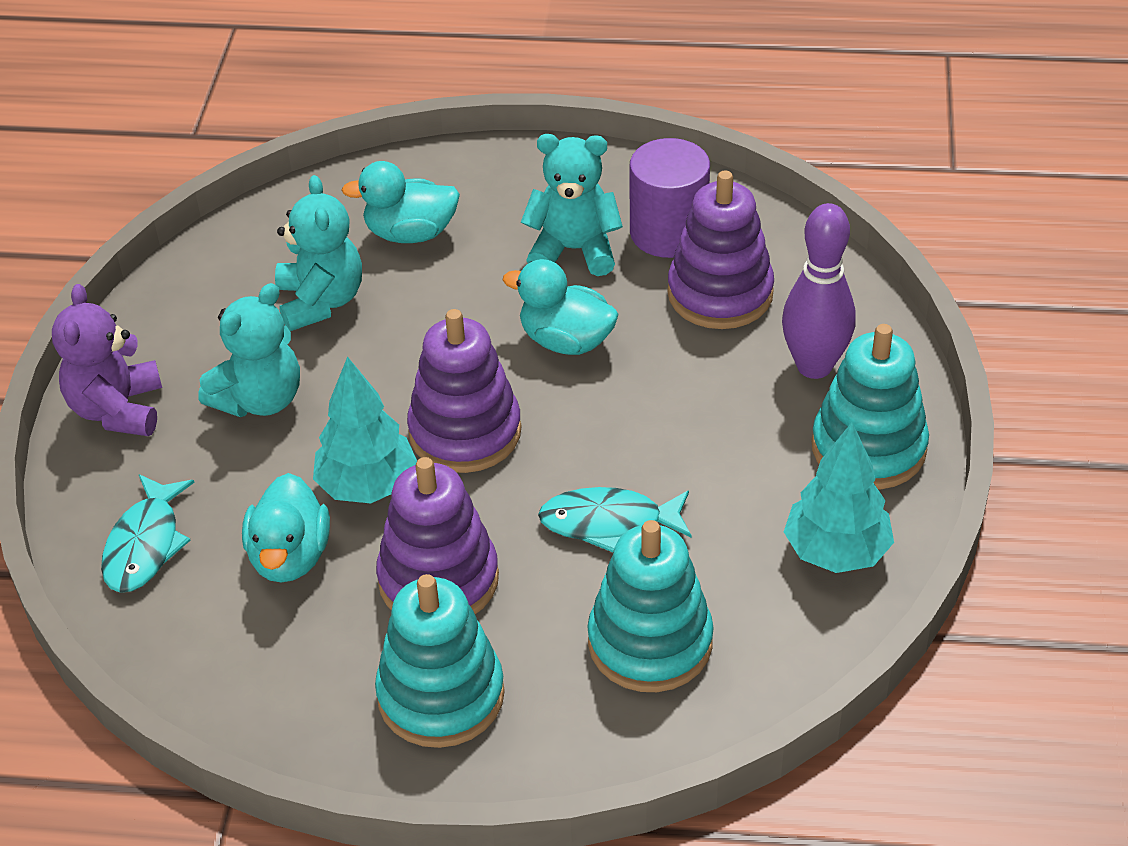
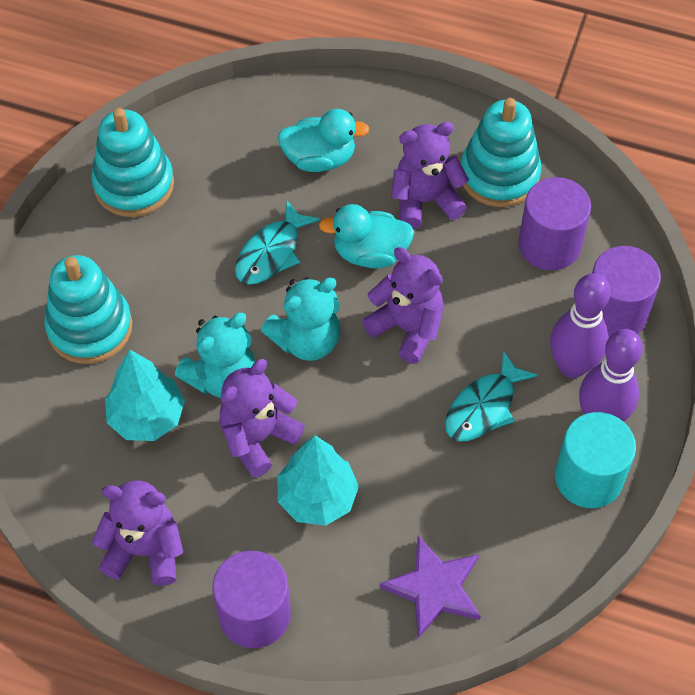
purple bowling pin: [782,203,856,379] = 1 -> [550,273,610,378] [579,329,643,422] = 2
purple cylinder: [629,138,710,258] = 1 -> [213,551,291,648] [518,177,591,270] [592,246,661,337] = 3
purple stacking toy: [376,457,499,614] [407,309,521,473] [667,171,774,329] = 3 -> none = 0
purple star: none = 0 -> [380,536,481,638] = 1
purple teddy bear: [52,284,162,436] = 1 -> [92,480,183,586] [219,359,305,478] [362,247,444,364] [391,122,469,229] = 4
turquoise cylinder: none = 0 -> [555,412,636,508] = 1
turquoise duck: [242,473,330,583] [342,161,460,243] [503,259,619,355] = 3 -> [278,109,369,172] [319,204,414,268] = 2
turquoise teddy bear: [198,283,300,417] [275,175,362,331] [521,134,623,276] = 3 -> [175,313,255,398] [261,277,340,361] = 2

